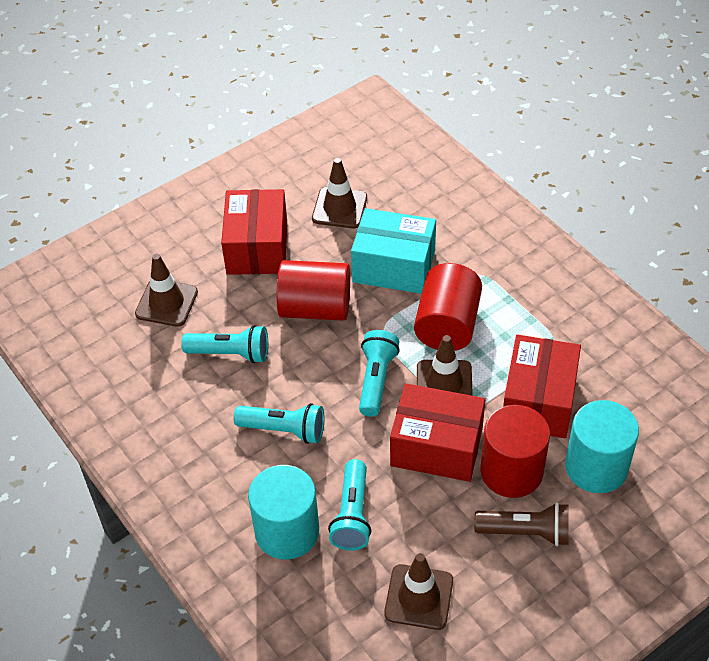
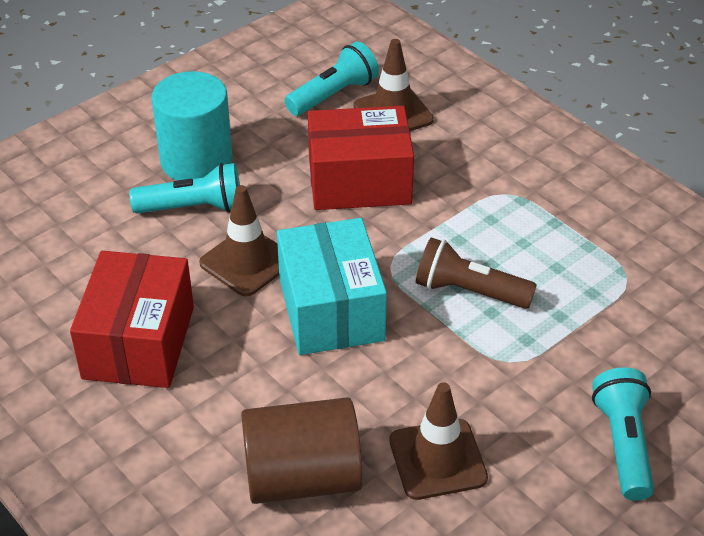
brown cylinder: none = 0 -> [241,397,363,504] = 1
brown traffic cone: [135,254,198,327] [312,158,367,228] [384,553,453,630] [417,335,473,396] = 4 -> [199,185,279,297] [353,39,434,131] [389,382,488,500] = 3
red box: [221,189,287,275] [390,383,485,482] [503,335,581,438] = 3 -> [70,251,194,388] [308,106,414,210] = 2
red cylinder: [277,260,350,321] [414,263,482,351] [480,405,550,498] = 3 -> none = 0
turquoise cylinder: [248,465,319,560] [565,400,639,493] = 2 -> [151,71,233,181] = 1
turquoise flashlight: [181,325,268,363] [234,403,325,444] [328,459,371,551] [359,330,400,417] = 4 -> [129,163,240,214] [284,41,379,116] [592,367,654,501] = 3

